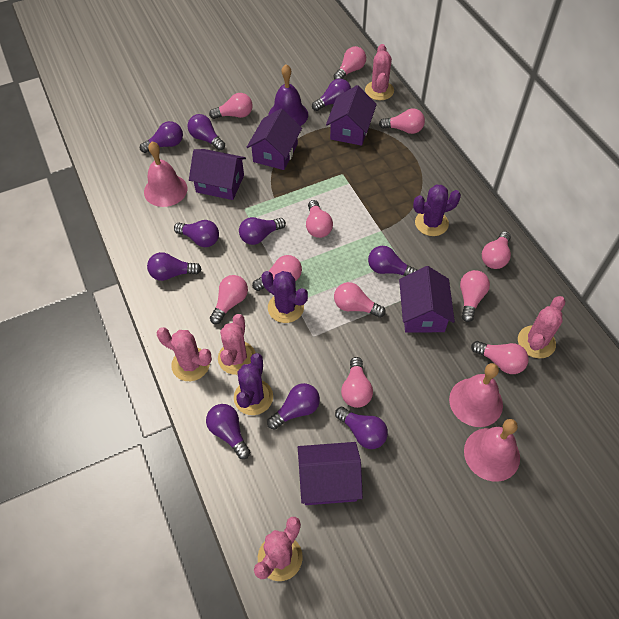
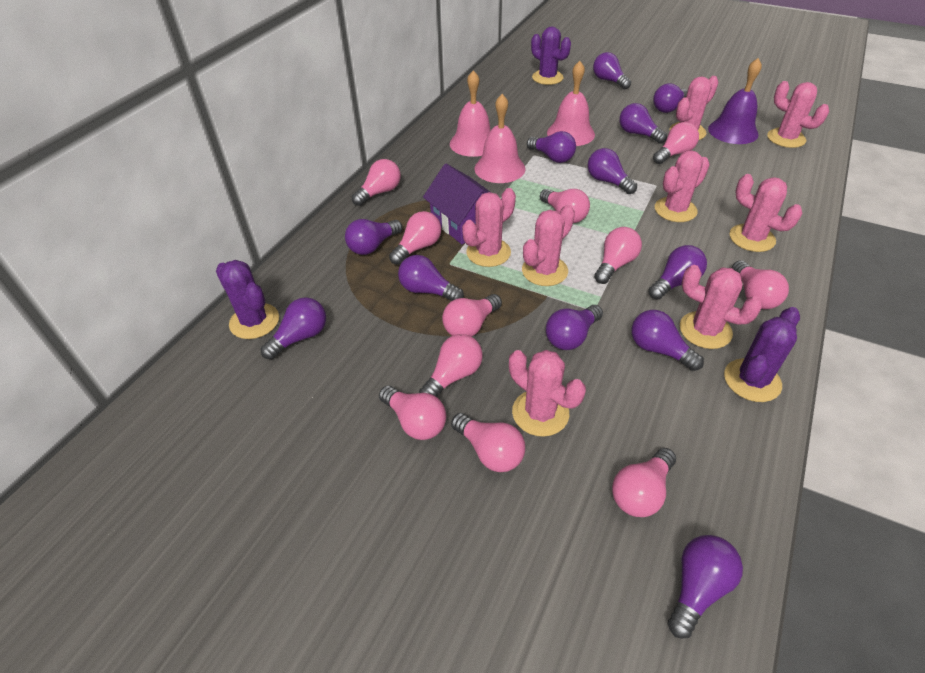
pink cactus: [157,327,212,381] [218,314,255,375] [254,517,303,581] [365,44,394,100] [518,296,565,358] = 5 -> [462,188,516,267] [509,350,586,437] [522,204,575,286] [655,150,710,222] [669,76,719,140] [680,265,763,349] [730,174,802,252] [767,81,829,148] = 8
purple house: [189,149,246,200] [247,109,302,170] [298,442,363,505] [326,85,377,146] [399,266,455,333] = 5 -> [423,164,490,244] = 1
purple light bulb: [140,121,183,153] [147,252,201,281] [174,220,219,247] [187,114,225,151] [206,404,250,459] [239,217,286,245] [267,383,320,430] [312,79,351,111] [335,407,388,449] [368,246,417,276] = 10 -> [261,297,326,359] [345,219,402,255] [398,255,464,301] [527,131,576,163] [546,305,603,350] [588,148,637,194] [593,52,631,89] [619,103,667,144] [631,310,704,371] [648,245,707,300] [653,83,688,113] [668,535,743,639] = 12

